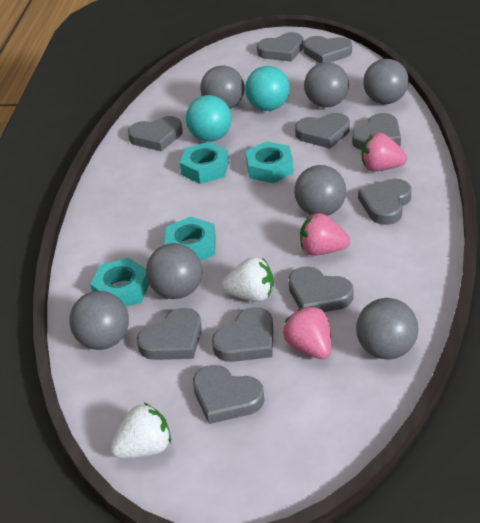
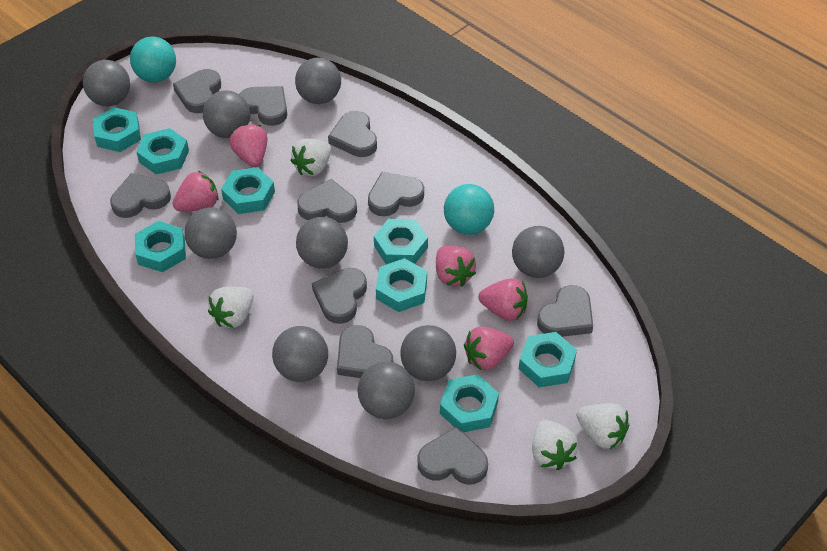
grey ball: [69,291,129,350] [146,243,202,299] [200,65,245,109] [294,165,346,216] [304,62,349,107] [356,298,418,360] [363,59,409,104] = 7 -> [83,60,130,106] [184,207,237,259] [203,91,250,138] [272,326,328,382] [295,57,341,104] [296,217,348,269] [357,362,415,419] [400,325,456,381] [512,226,564,278] = 9
pink strawberry: [283,306,331,359] [300,213,350,255] [362,133,407,171] = 3 -> [172,171,218,211] [229,124,268,167] [436,246,476,287] [464,327,514,370] [478,278,528,321] = 5
turquoise nut: [90,258,150,307] [164,217,216,261] [180,142,229,184] [246,141,294,183] = 4 -> [93,107,141,152] [135,221,186,272] [137,128,189,175] [221,167,275,214] [374,219,428,265] [376,258,427,312] [440,374,499,432] [519,332,577,388] = 8
white strawberry: [111,403,171,458] [221,257,274,302] = 2 -> [208,287,254,328] [291,139,332,176] [532,420,578,470] [576,403,629,450] = 4

